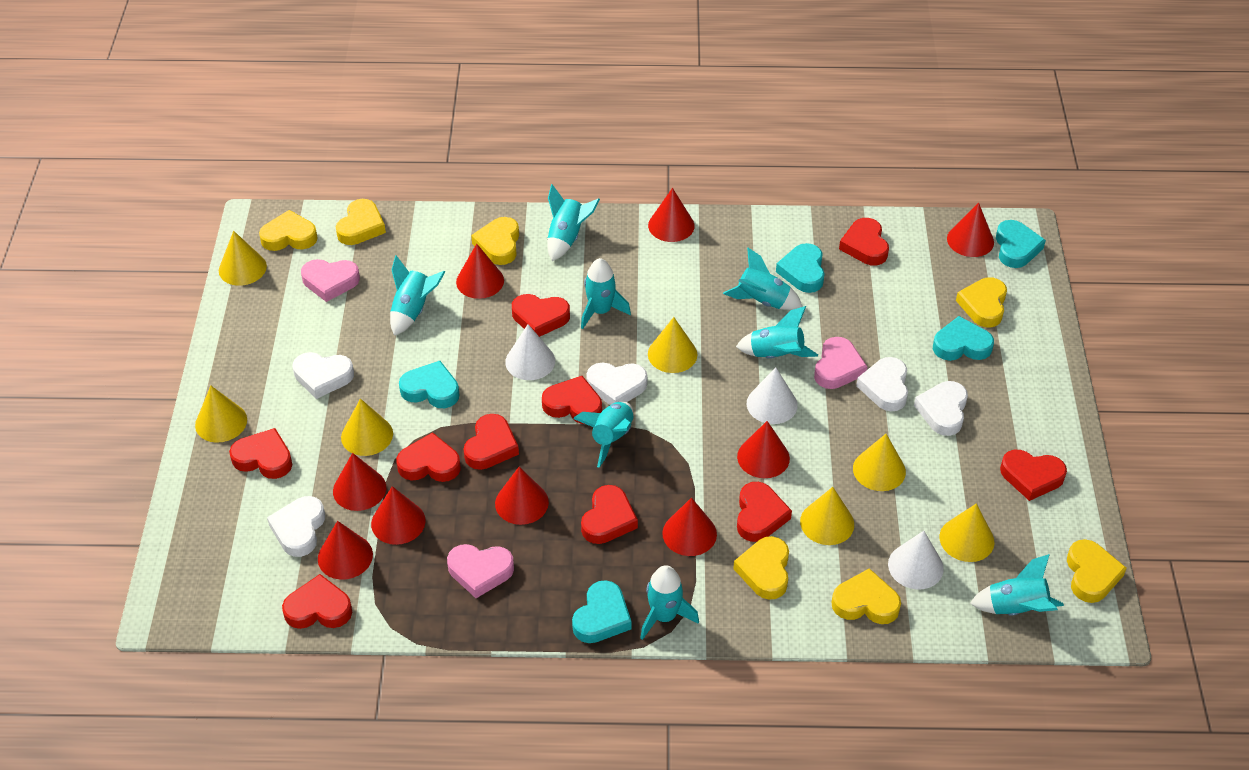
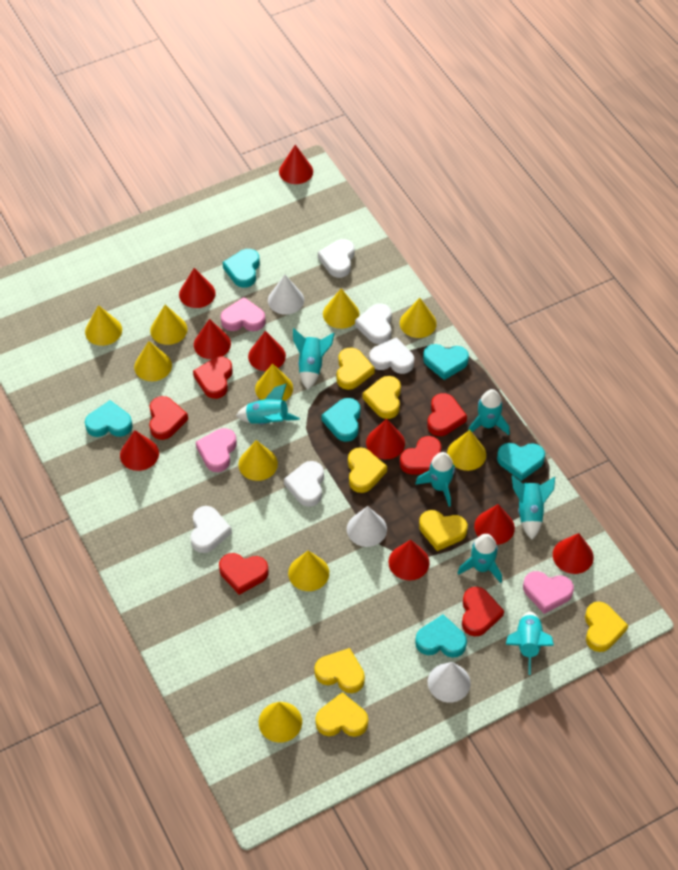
red heart: [229,428,293,479] [282,574,352,629] [396,432,461,482] [463,414,519,470] [512,294,570,337] [542,376,602,424] [581,485,638,544] [737,482,792,542] [839,218,889,266] [1000,450,1067,501] = 10 -> [149,396,188,440] [193,357,232,399] [219,553,268,595] [400,436,441,474] [427,393,467,436] [462,587,504,636] = 6
turquoise heart: [399,361,460,408] [572,580,632,643] [776,243,825,293] [933,316,994,361] [996,220,1046,268] = 5 -> [85,400,133,437] [222,249,260,288] [322,398,360,442] [415,615,467,658] [423,344,469,380] [497,443,545,481] = 6
turquoise rocket: [390,255,445,336] [547,184,600,261] [573,401,633,468] [581,258,631,329] [640,565,699,640] [723,248,802,310] [736,306,818,359] [970,554,1064,616] = 8 -> [236,384,300,425] [293,328,335,390] [415,452,455,507] [458,534,502,583] [468,389,510,435] [506,612,554,675] [512,475,555,539] = 7
yellow cone: [195,386,247,443] [219,231,267,286] [341,399,393,456] [648,317,697,373] [800,487,854,545] [853,434,906,491] [939,503,994,562] = 7 -> [85,305,122,346] [134,341,172,381] [150,305,187,345] [239,440,278,481] [255,363,293,401] [259,702,302,743] [288,551,329,591] [323,288,360,329] [400,298,437,338] [447,430,486,471] = 10

